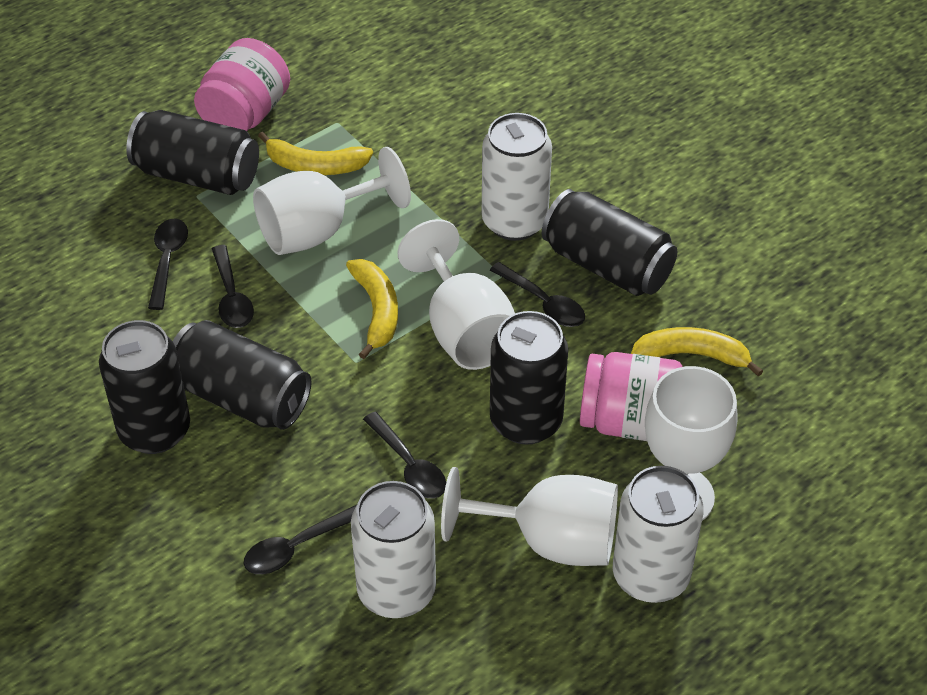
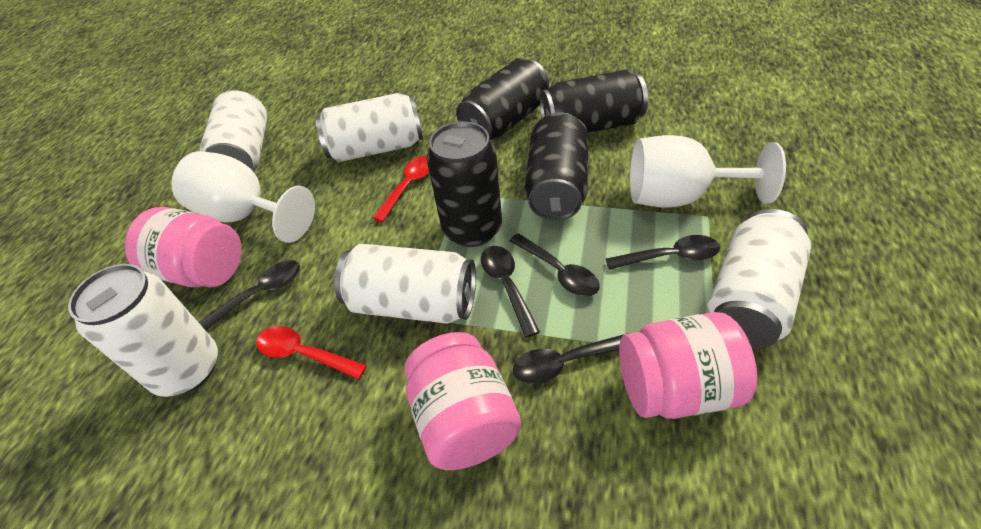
black can: [99,320,190,454] [126,110,259,195] [173,320,312,430] [490,311,568,445] [542,189,677,296] = 5 -> [427,122,502,247] [456,58,549,140] [525,113,588,221] [540,69,648,133] = 4
pink jar: [194,38,290,131] [580,352,683,441] = 2 -> [125,207,242,287] [405,332,521,470] [619,312,757,419] = 3
red spoon: none = 0 -> [256,326,367,379] [373,156,429,222] = 2
white can: [351,481,436,618] [482,113,552,241] [613,466,704,603] = 3 -> [68,264,218,397] [200,90,267,171] [315,93,423,162] [334,244,476,324] [707,209,811,348] = 5
white goblet: [253,147,411,255] [397,219,515,370] [441,467,618,566] [645,366,737,521] = 4 -> [171,151,315,243] [630,135,786,208] = 2
yellow banana: [258,131,373,175] [346,259,398,359] [631,327,763,377] = 3 -> none = 0

